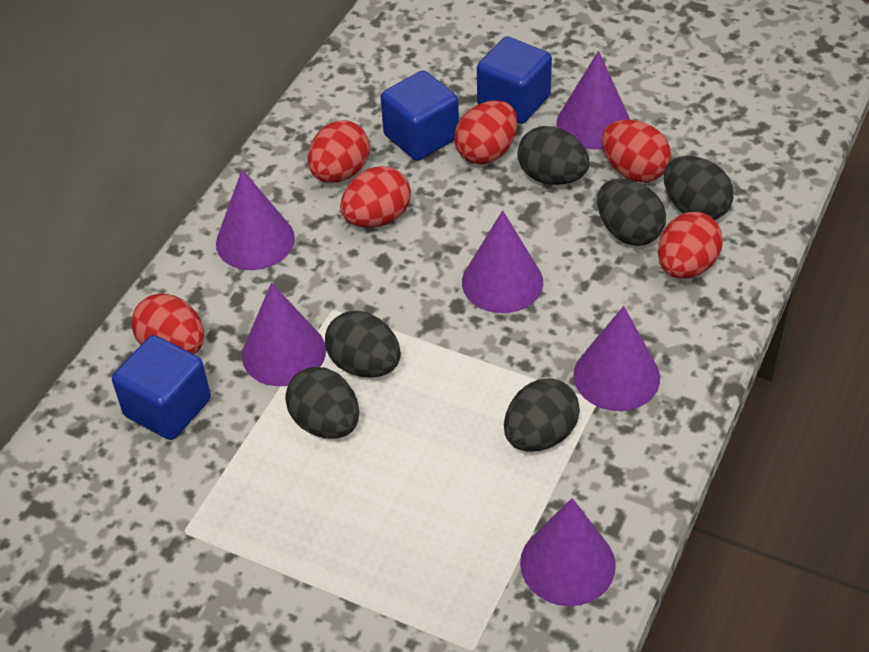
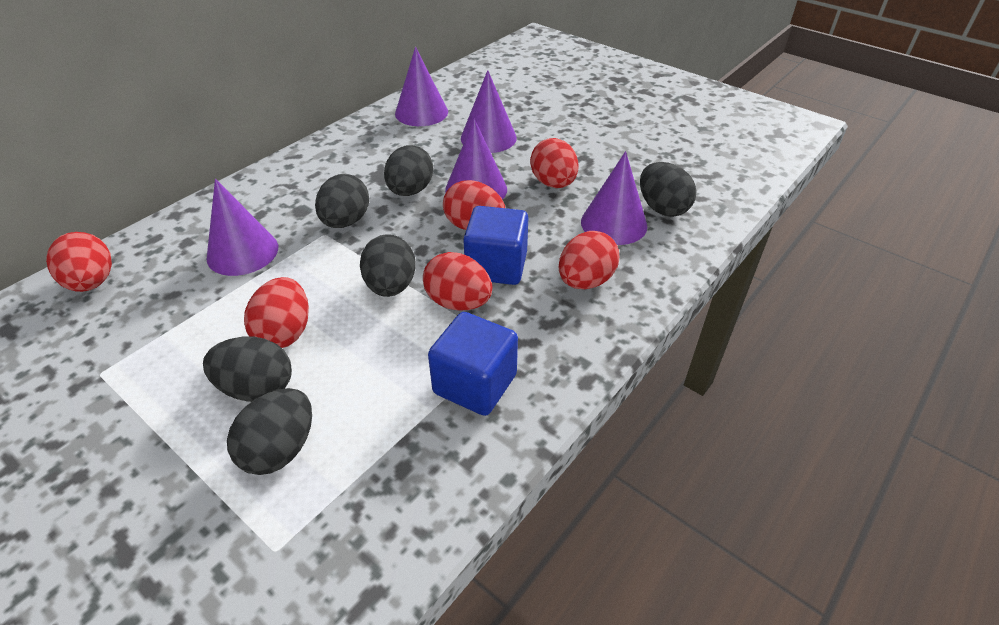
blue cube: [112,335,211,440] [381,70,459,161] [477,37,552,124] = 3 -> [428,312,518,416] [463,206,528,285] = 2
purple cone: [216,169,295,270] [242,283,326,386] [462,210,543,313] [520,498,616,606] [556,51,630,150] [573,306,660,411] = 6 -> [206,179,278,276] [395,47,448,126] [445,119,507,200] [461,70,517,153] [581,151,647,245] = 5

